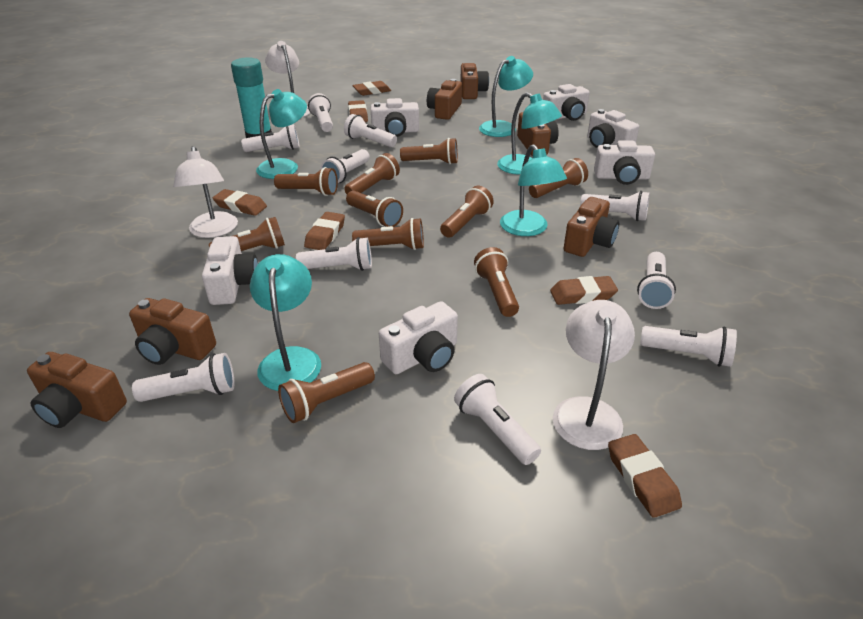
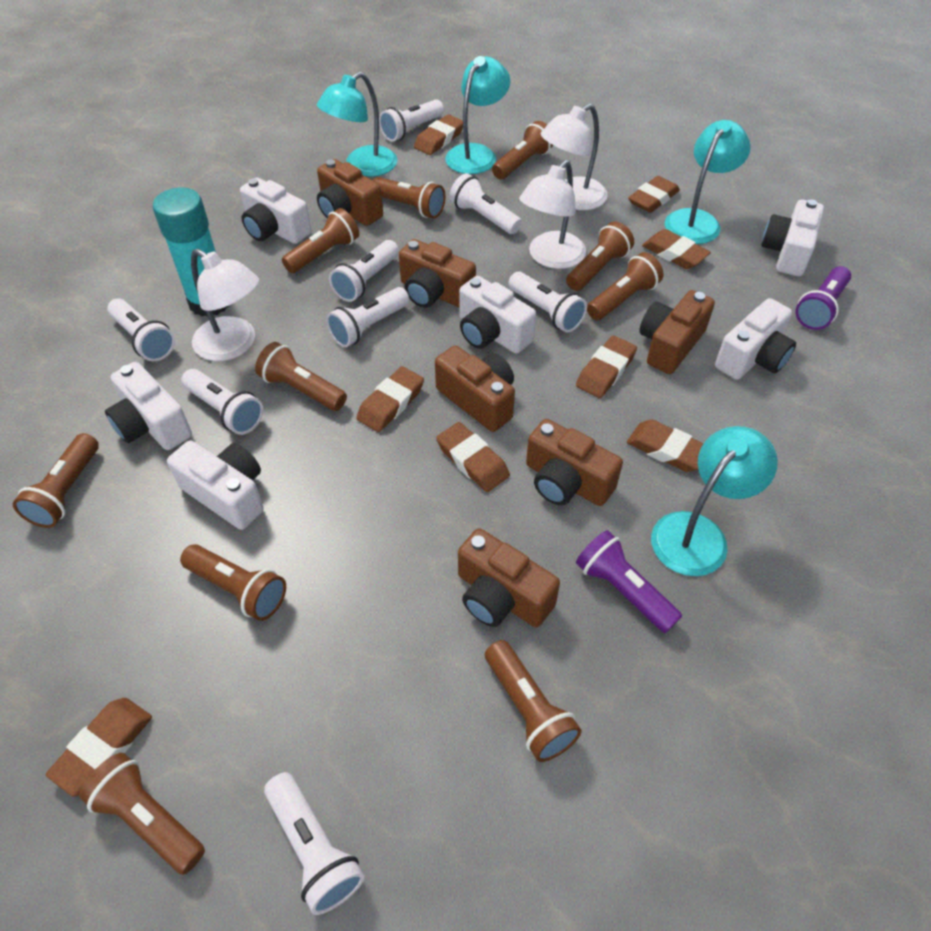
brown eraser: [213,189,267,216] [304,212,345,250] [348,100,368,123] [352,81,391,96] [550,276,618,305] [608,434,682,518] = 6 -> [46,698,152,797] [356,366,424,432] [414,115,463,155] [436,422,510,492] [576,335,637,398] [627,419,703,472] [628,176,680,213] [642,229,711,269] = 8
purple flashlight: none = 0 -> [576,530,682,633] [795,266,851,330] = 2
turquoise lamp: [250,254,321,391] [256,89,307,179] [479,56,533,137] [497,92,562,174] [500,144,567,236] = 5 -> [317,72,397,177] [445,56,510,174] [651,426,778,576] [665,120,751,244] = 4
white flashlight: [132,353,235,402] [241,124,300,152] [296,237,372,271] [308,93,333,132] [321,149,370,183] [344,114,397,147] [454,374,541,465] [580,191,650,221] [637,252,676,309] [640,326,737,367] = 10 -> [107,299,175,361] [181,369,263,435] [264,772,364,915] [326,287,409,347] [329,240,399,302] [379,99,444,142] [449,173,522,234] [508,272,587,333] = 8

